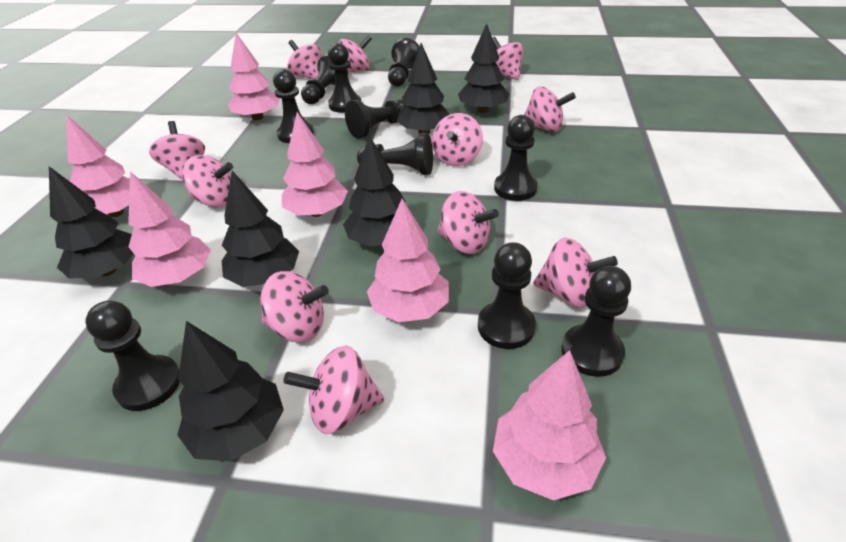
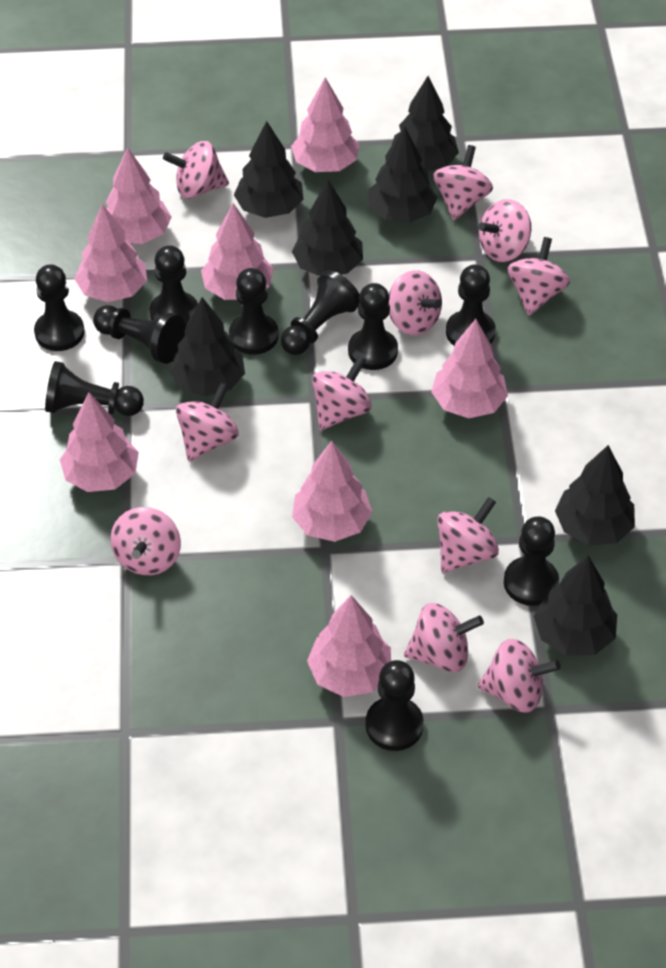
black tree: [49,166,134,279] [177,321,284,461] [222,171,299,287] [343,135,414,246] [397,43,449,134] [458,23,509,113] = 6 -> [169,297,245,397] [234,121,304,218] [292,180,363,276] [368,126,438,223] [392,76,459,171] [534,556,617,656] [555,445,635,545] = 7
pink tree: [66,115,130,217] [128,172,211,287] [228,33,280,120] [282,112,348,217] [367,199,449,322] [493,350,606,501] = 6 -> [60,392,139,492] [75,204,147,302] [106,147,172,244] [201,203,274,300] [291,77,359,172] [292,441,372,542] [307,595,391,697] [431,319,508,418] = 8

